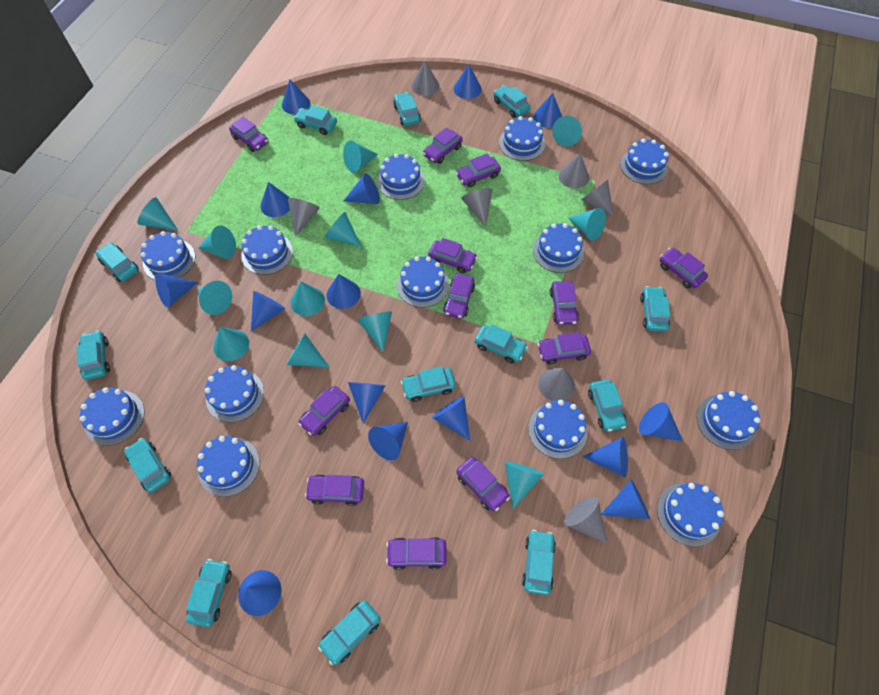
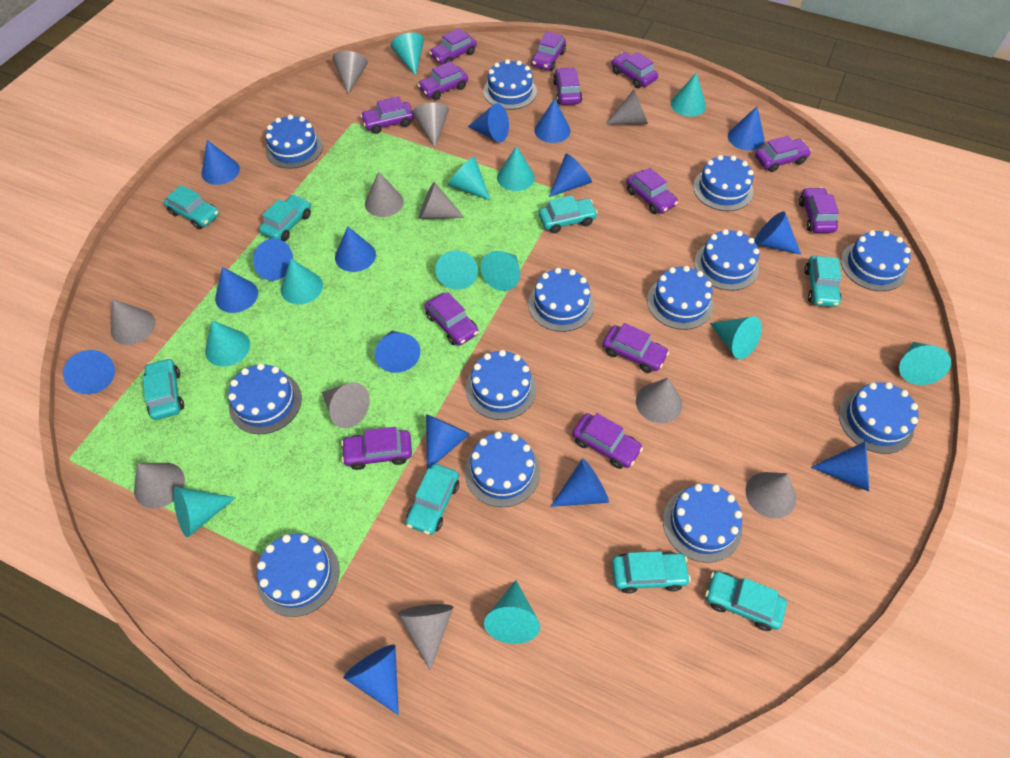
grey cone: [288,198,320,236] [411,61,439,96] [461,188,492,226] [538,368,575,401] [559,153,589,189] [564,497,608,544] [581,180,614,217] = 7 -> [111,299,156,345] [134,463,185,508] [322,382,370,428] [332,51,368,95] [365,172,404,217] [397,604,453,670] [412,102,449,148] [419,182,465,219] [606,89,648,125] [636,378,682,423] [746,472,796,519] = 11
purple car: [229,117,268,152] [298,386,350,436] [305,474,364,506] [386,537,447,570] [423,127,463,164] [428,238,478,274] [443,274,475,319] [456,153,501,188] [456,457,510,511] [538,332,591,365] [549,281,579,325] [659,247,708,288] = 12 -> [341,427,412,470] [360,96,414,134] [418,61,468,100] [425,292,479,345] [429,28,477,64] [531,31,566,71] [553,67,582,105] [572,413,643,469] [602,323,669,373] [611,52,658,88] [626,168,678,214] [755,136,811,172] [799,187,839,233] = 13
turquoise car: [77,330,110,380] [96,243,139,282] [124,438,171,493] [186,559,232,627] [294,105,337,135] [318,600,380,665] [393,92,421,126] [401,366,456,402] [475,324,528,364] [493,85,531,118] [522,530,556,595] [588,379,627,432] [640,286,670,332] = 13 -> [143,358,184,420] [164,185,219,229] [259,194,311,241] [406,464,459,535] [539,195,598,233] [612,551,691,594] [705,571,787,631] [804,256,842,307] = 8

